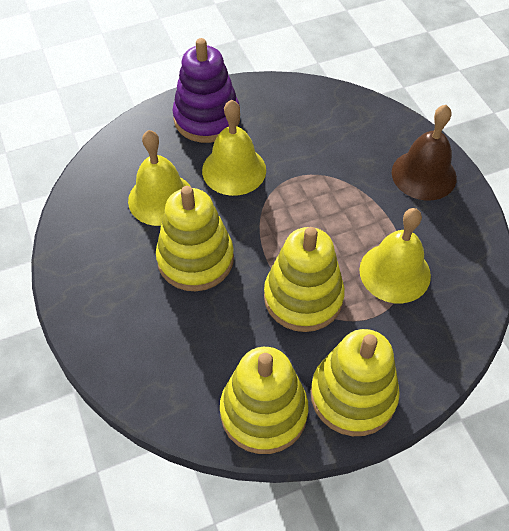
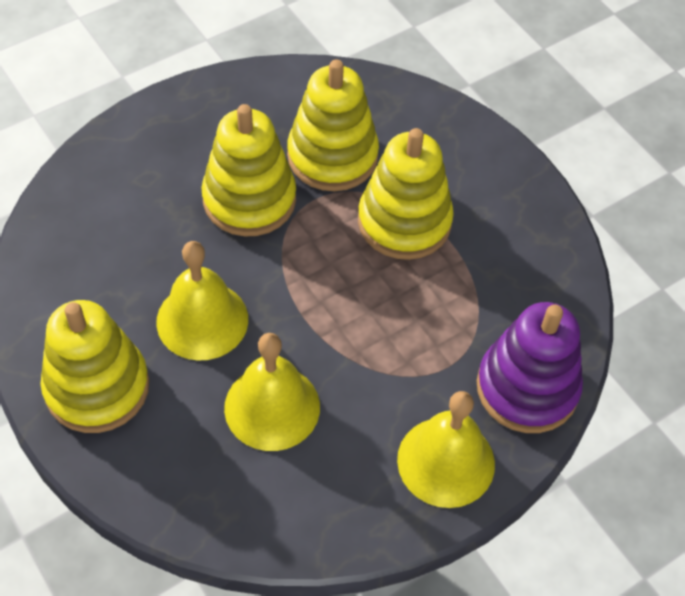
brown bell: [392,105,457,201] = 1 -> none = 0

